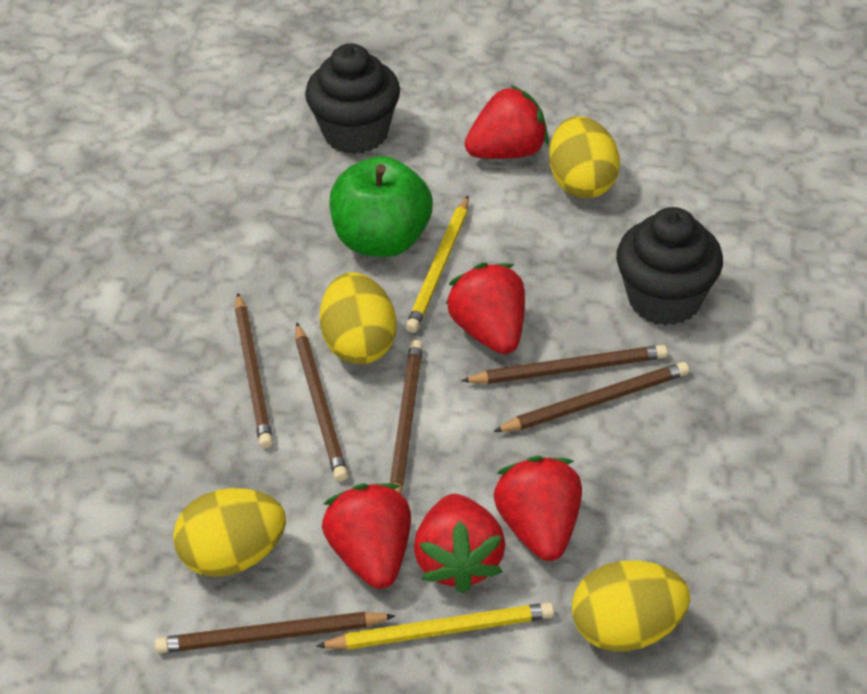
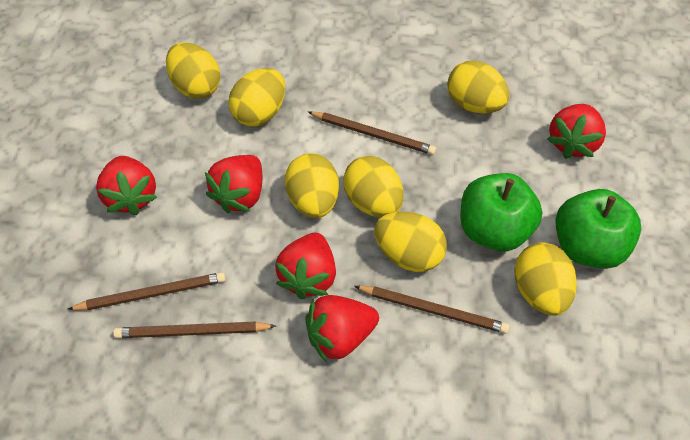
black cupcake: [305,43,400,154] [616,207,723,326] = 2 -> none = 0
brown pencil: [155,612,395,653] [235,293,273,448] [296,323,348,482] [390,340,423,494] [461,345,667,384] [493,362,689,432] = 6 -> [67,272,226,310] [113,321,276,338] [308,111,436,155] [354,286,509,334] = 4
green apple: [329,156,433,257] = 1 -> [460,173,543,251] [556,189,641,269] = 2
yellow egg: [173,488,286,577] [320,272,396,365] [549,116,620,198] [572,560,690,652] = 4 -> [166,42,221,99] [228,68,285,126] [285,153,339,218] [343,156,404,218] [374,211,447,272] [447,60,509,114] [514,242,577,316] = 7
yellow pencil: [316,602,554,650] [406,196,469,333] = 2 -> none = 0

